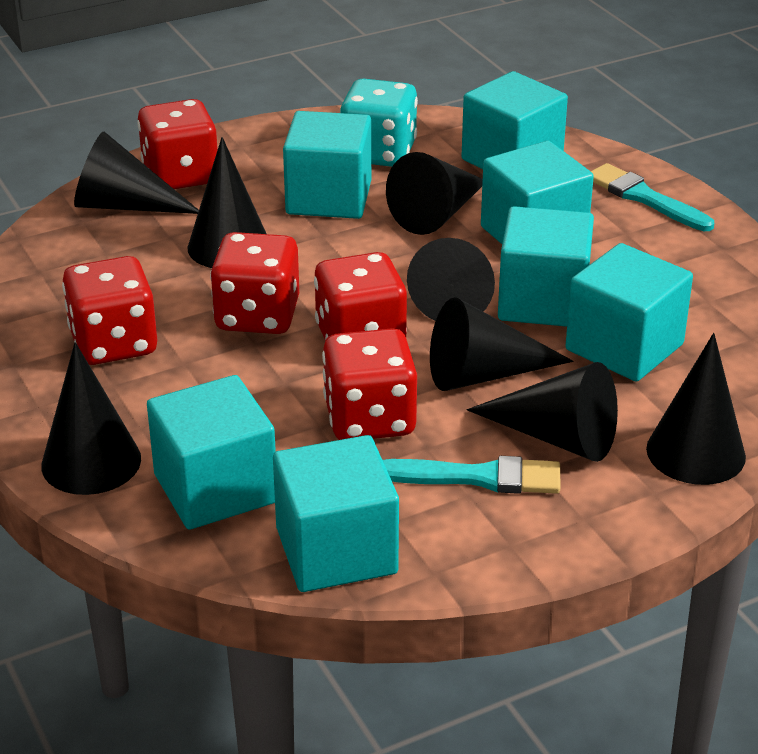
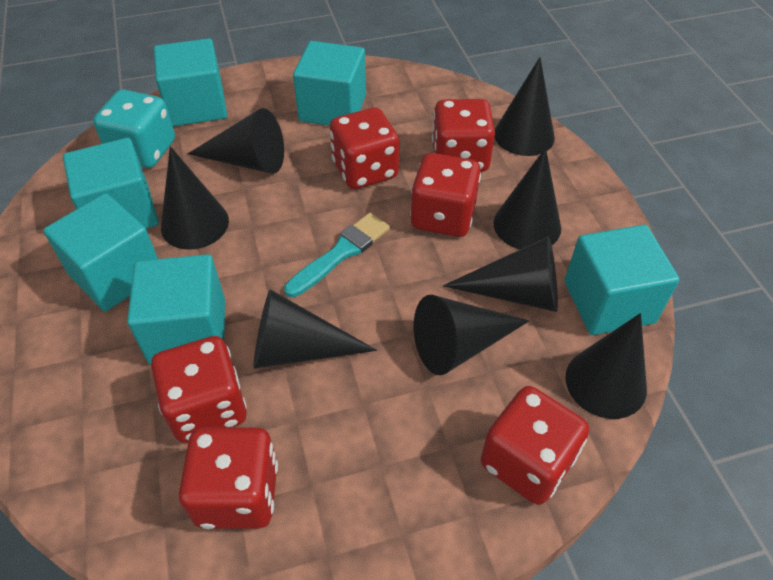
red dice: [62,256,157,365] [137,99,218,189] [210,232,299,334] [314,252,407,341] [322,328,417,440] = 5 -> [151,336,247,443] [179,427,278,529] [330,107,399,189] [410,153,481,237] [432,99,495,172] [481,386,589,505] = 6
turquoise brush: [383,456,560,494] [591,163,714,231] = 2 -> [284,213,390,297] = 1
turquoise cube: [147,375,276,529] [273,435,399,592] [283,111,371,219] [462,71,568,169] [481,141,594,244] [498,206,594,327] [566,243,693,382] = 7 -> [43,193,158,311] [63,138,159,229] [127,254,225,364] [154,38,227,126] [293,41,366,126] [564,225,679,335] = 6

